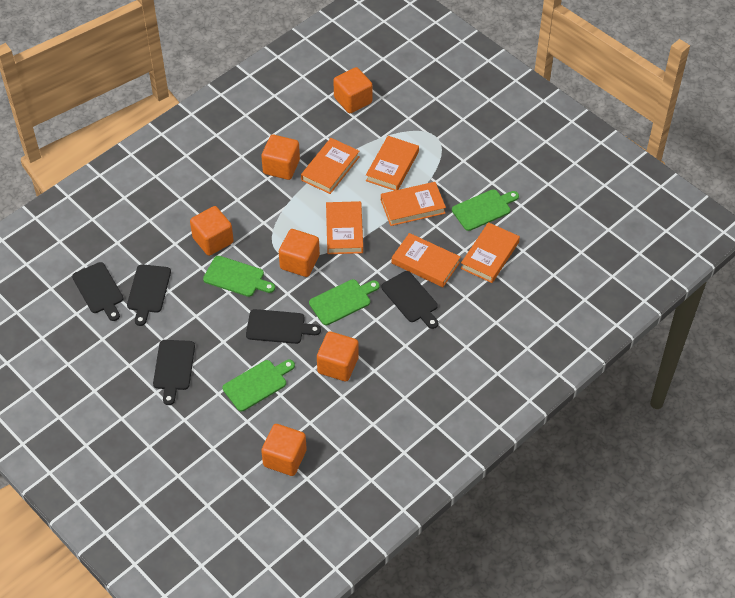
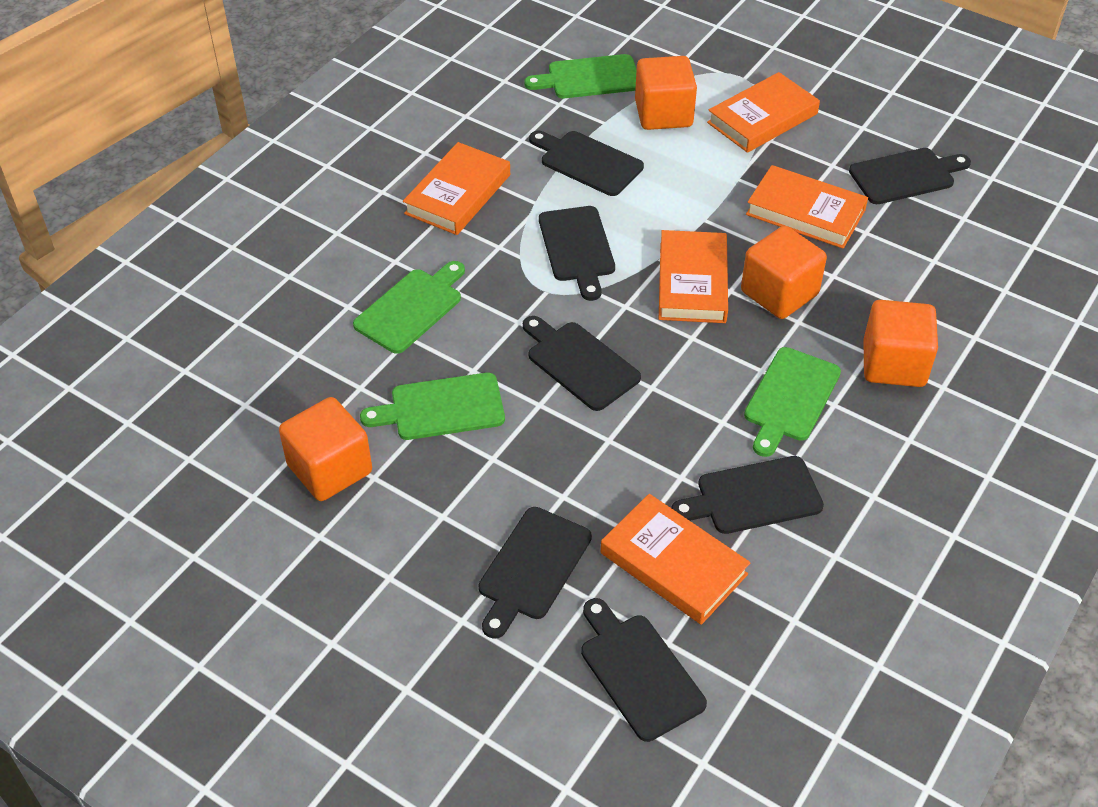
black cutting board: [72,262,124,321] [127,264,171,326] [153,340,195,405] [246,309,321,344] [381,271,438,329] = 5 -> [478,507,592,639] [523,316,641,411] [529,131,644,196] [539,206,615,301] [581,598,707,742] [671,456,824,534] [849,148,971,204] = 7
orange book: [301,138,360,194] [326,201,363,254] [366,136,419,191] [381,182,446,226] [392,233,460,287] [460,222,520,283] = 6 -> [403,142,510,235] [601,494,751,625] [659,230,728,323] [707,72,820,153] [746,165,868,248] = 5
orange cube: [190,206,234,256] [261,135,300,180] [261,424,307,476] [279,229,320,277] [317,331,359,381] [333,67,373,113] = 6 -> [279,397,372,501] [635,56,697,130] [741,226,827,319] [863,300,938,387] = 4

